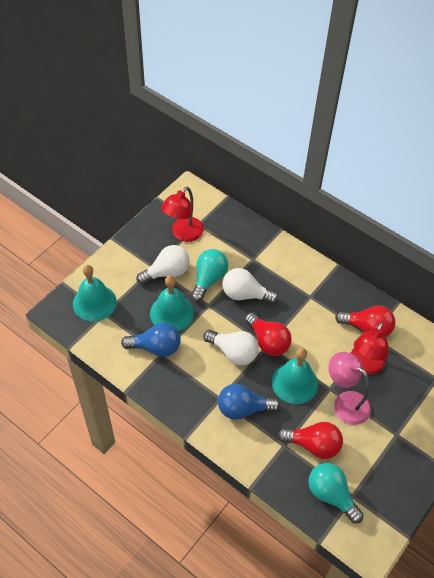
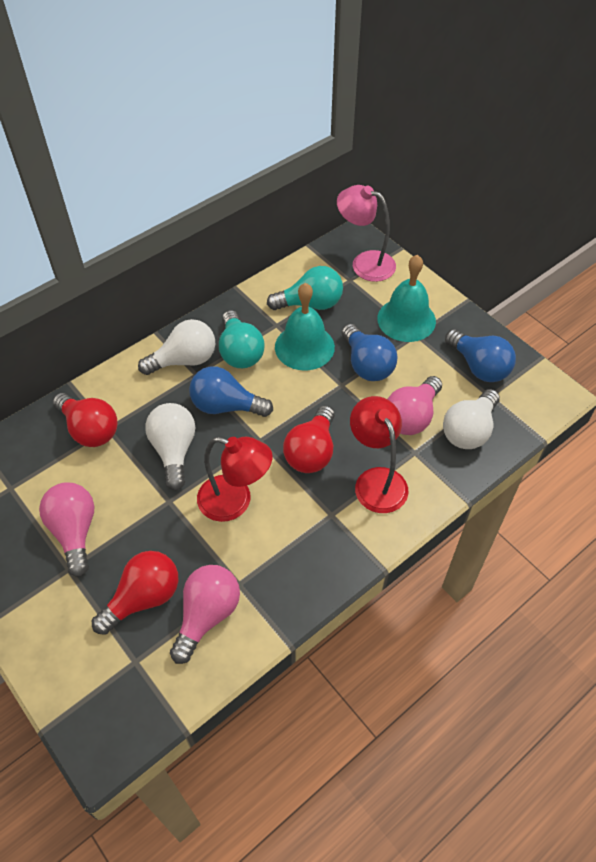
blue light bulb: [121,323,181,357] [218,384,280,420] = 2 -> [189,366,273,417] [342,324,398,381] [445,329,516,382] = 3
pink light bulb: none = 0 -> [39,482,94,577] [170,565,240,664] [387,376,442,435] = 3
turquoise bell: [73,265,117,322] [150,276,194,331] [272,348,318,404] = 3 -> [275,283,335,370] [377,255,436,342] = 2

